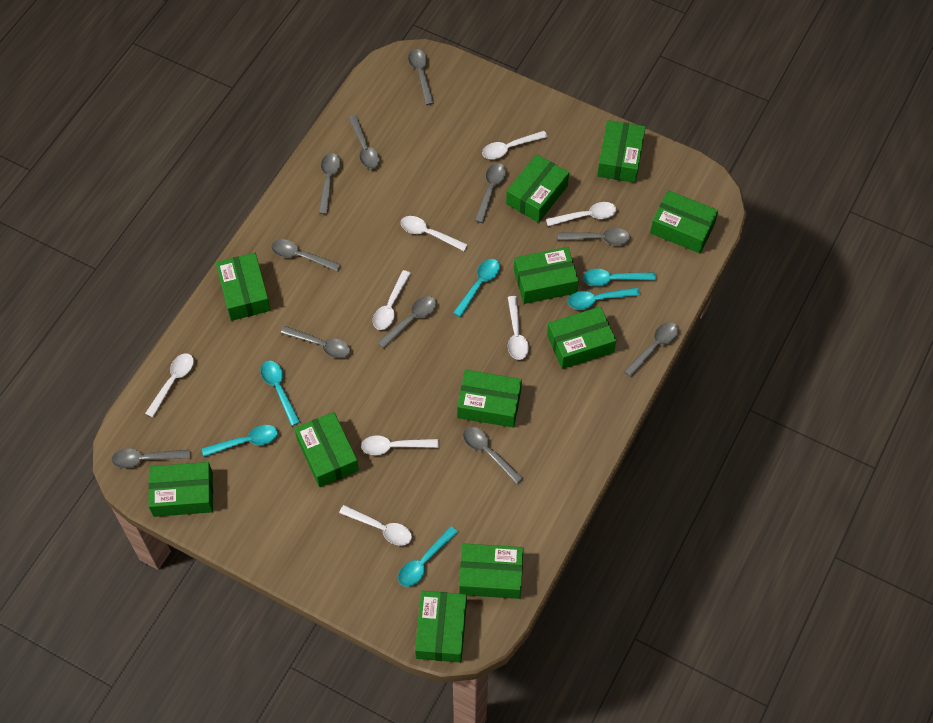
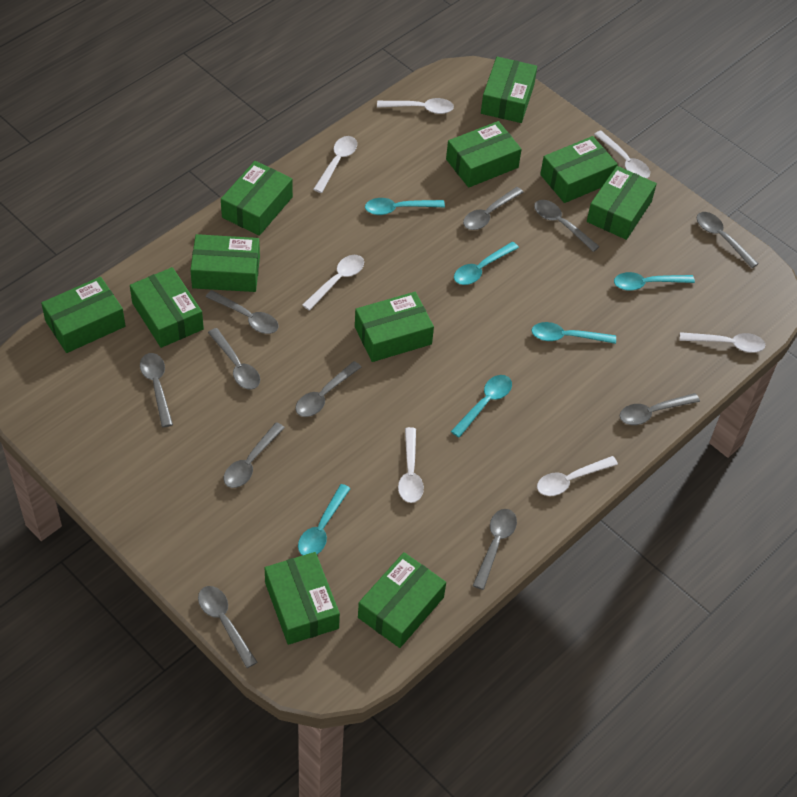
white spoon: [145,353,194,418] [339,505,412,546] [361,436,439,455] [373,270,411,330] [400,216,468,251] [482,131,547,159] [508,296,529,360] [546,202,616,226] = 8 -> [302,255,364,311] [313,136,357,193] [377,98,454,114] [398,427,424,503] [537,456,618,496] [594,130,650,179] [680,332,765,353] = 7

